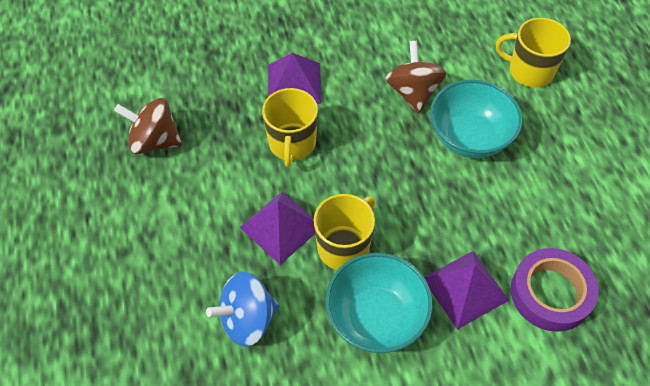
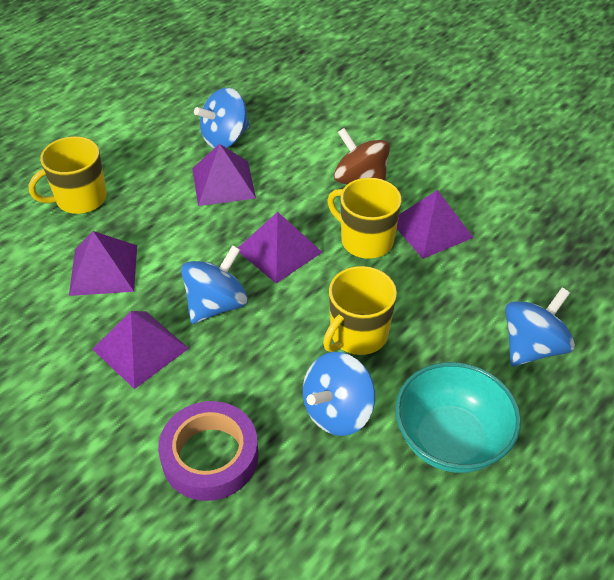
blue spinning top: [206,272,279,347] = 1 -> [181,245,248,324] [194,88,250,148] [303,352,375,436] [505,288,575,366] = 4
brown spinning top: [114,98,182,154] [386,41,447,114] = 2 -> [334,128,390,184] = 1
purple pyramid: [239,191,315,265] [268,53,322,104] [424,251,509,330] = 3 -> [69,231,137,296] [92,311,189,389] [192,144,256,206] [238,212,322,283] [397,190,474,259] = 5
turquoise bowl: [325,253,433,353] [430,80,522,158] = 2 -> [395,362,521,473] = 1

